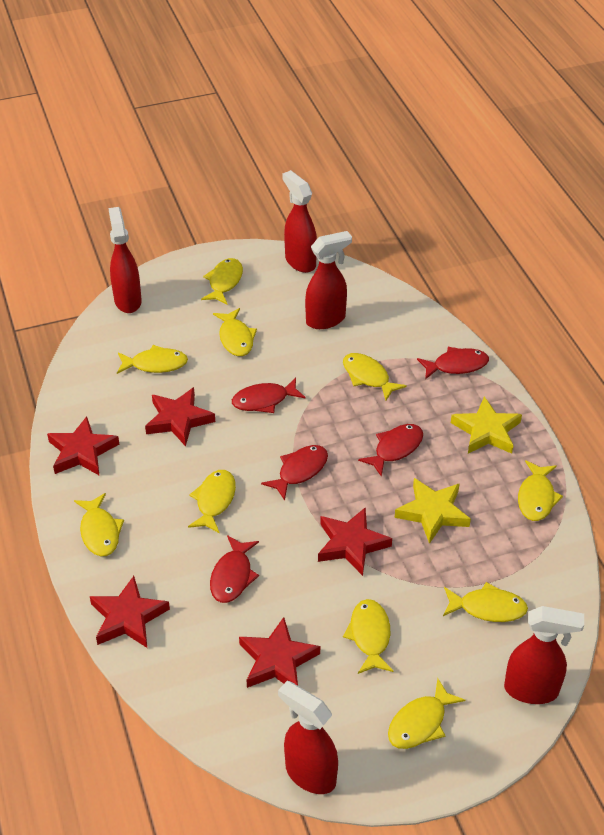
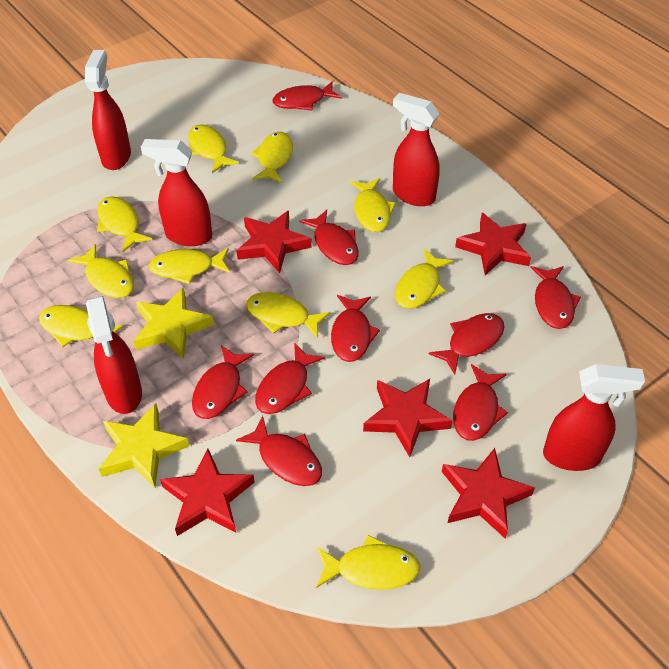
red fish: [210,535,259,603] [232,377,306,413] [261,445,328,500] [358,424,423,477] [417,347,489,379] = 5 -> [192,345,254,419] [236,416,322,486] [255,343,325,414] [272,81,342,110] [300,210,359,265] [331,295,380,362] [429,313,504,375] [453,364,508,441] [530,266,581,329] = 9

